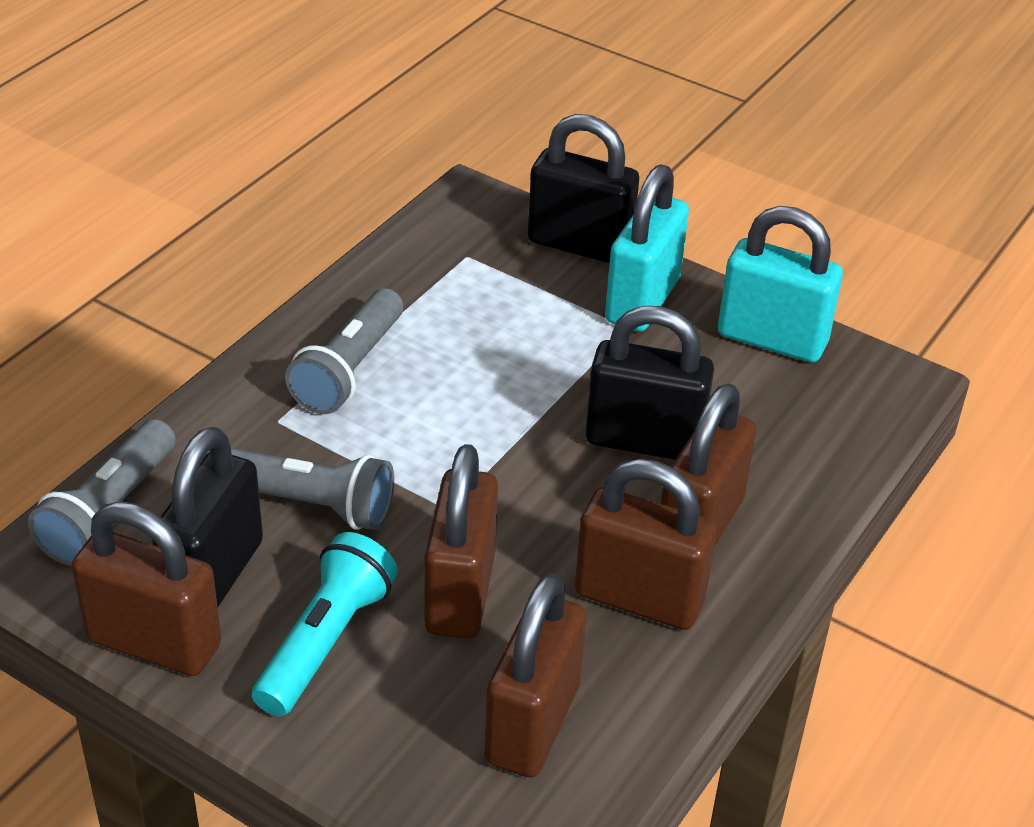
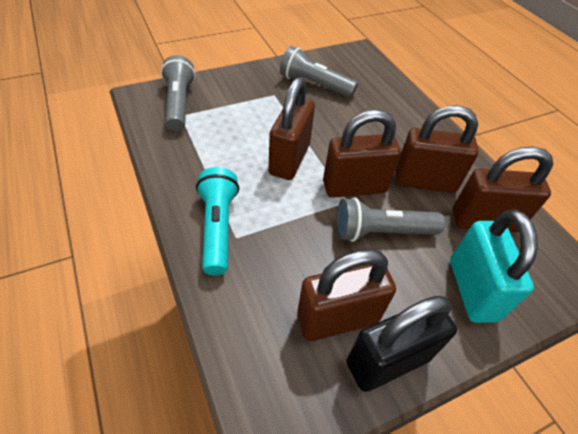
black padlock: [152,427,263,607] [528,114,639,263] [586,306,714,460] = 3 -> [347,296,457,392] = 1
turquoise padlock: [605,165,689,332] [718,206,843,362] = 2 -> [450,210,538,323] = 1

